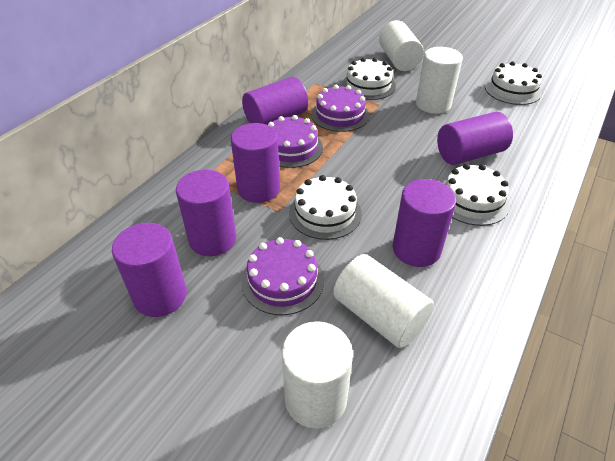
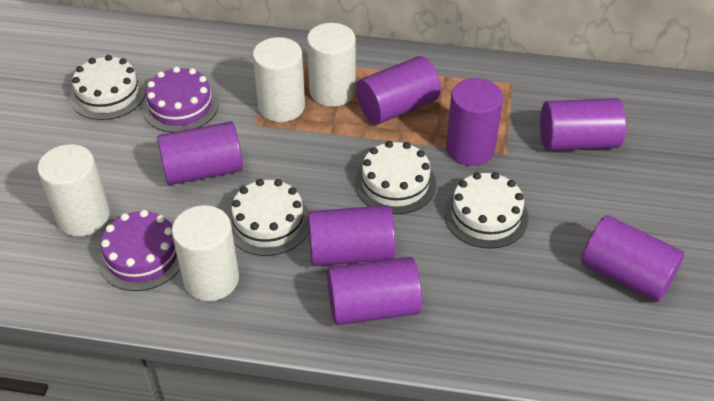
purple cake: [241,237,324,315] [268,115,323,168] [311,85,369,132] = 3 -> [98,210,180,291] [143,66,219,132] = 2
purple cylinder: [112,223,187,317] [176,170,237,256] [231,123,280,203] [242,77,308,125] [393,179,456,267] [437,112,513,165] = 6 -> [157,121,243,185] [308,205,396,266] [327,257,422,325] [356,56,441,124] [446,78,503,166] [540,98,626,151] [581,215,684,302] = 7

